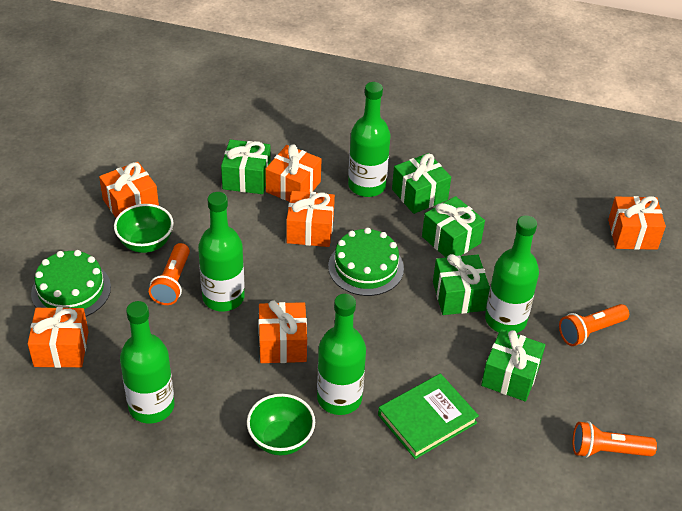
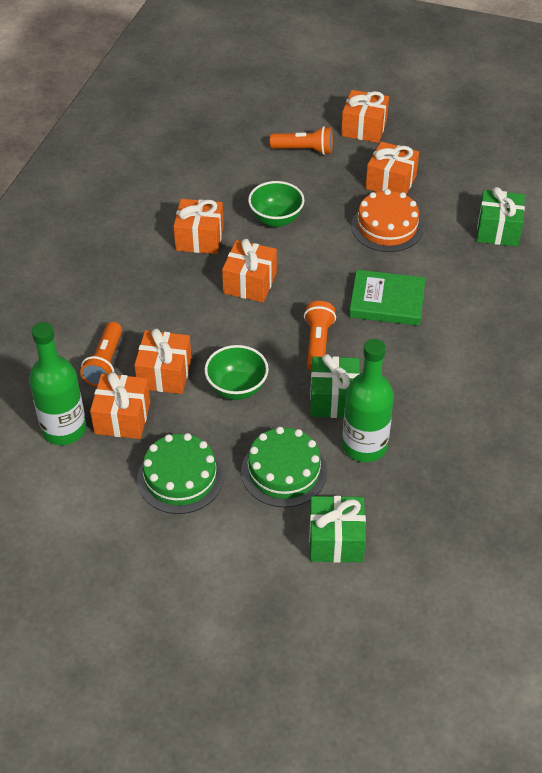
green bottle: [120,301,175,424] [198,192,245,311] [317,294,366,415] [348,82,390,197] [485,215,539,333] = 5 -> [29,322,86,445] [342,339,394,462] = 2
green gift: [221,139,271,194] [392,153,451,214] [422,196,485,258] [433,254,490,315] [481,329,545,402] = 5 -> [309,496,366,563] [310,354,359,418] [477,187,525,247] = 3
orange cake: none = 0 -> [351,189,423,252] = 1

